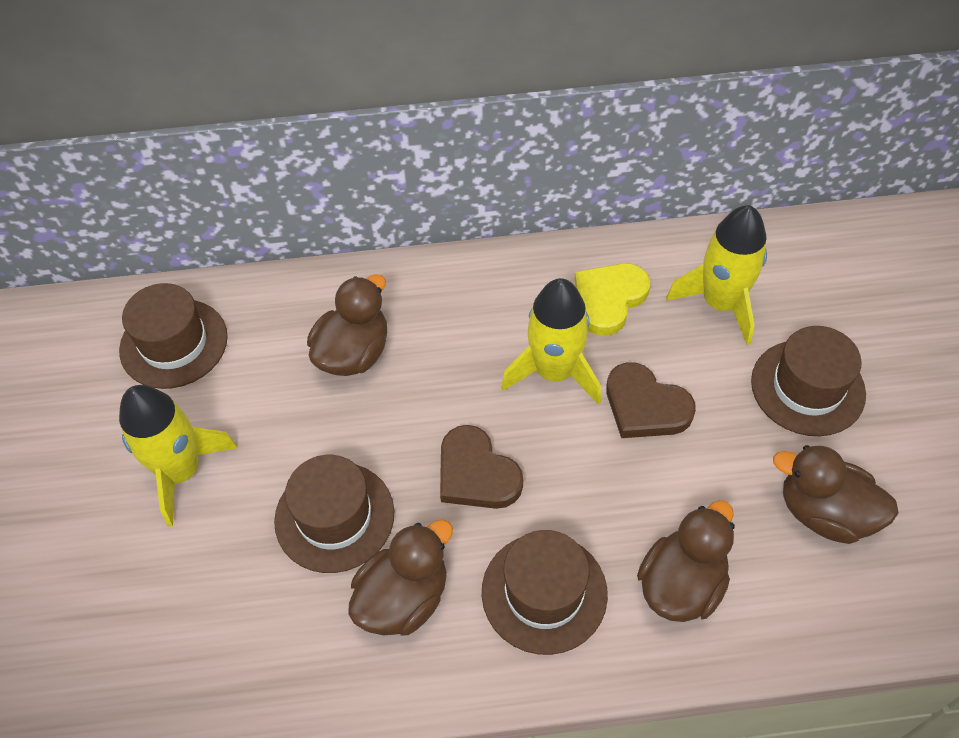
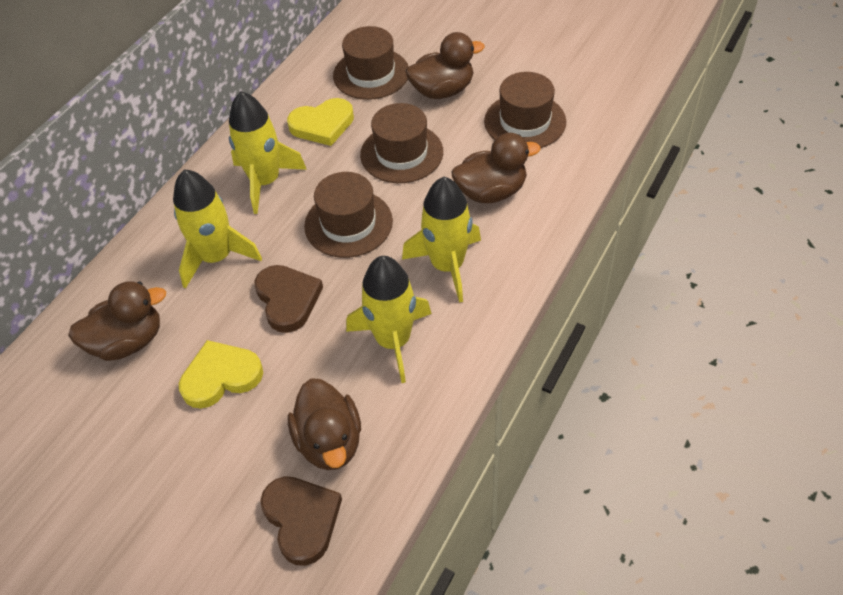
yellow heart: [574,263,650,336] = 1 -> [179,340,263,409] [287,98,354,146] = 2
yellow rocket: [119,385,238,526] [501,278,601,405] [666,205,767,345] = 3 -> [173,169,262,289] [229,91,307,214] [346,256,432,383] [402,177,481,303] = 4

